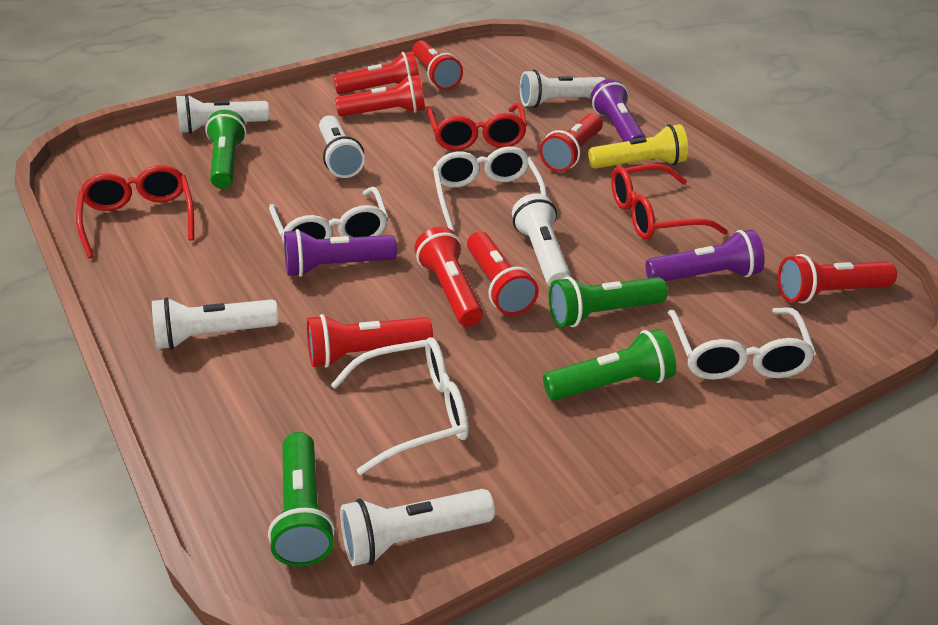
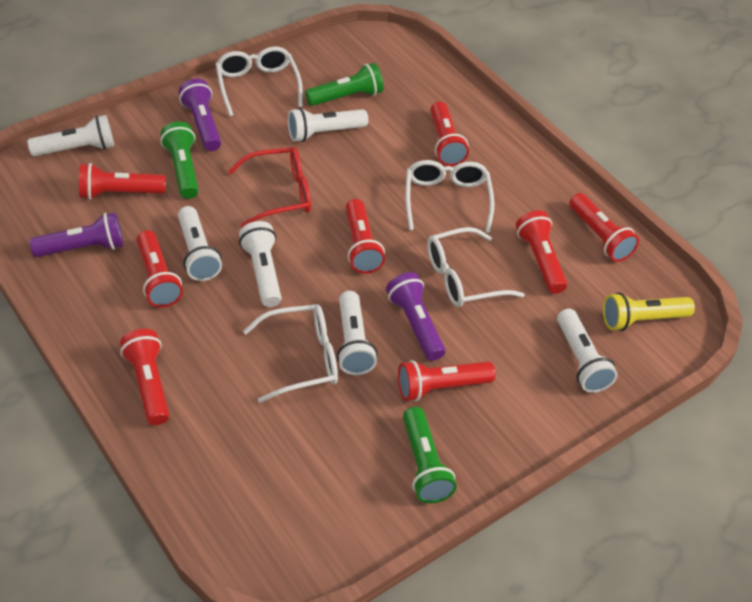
green flashlight: [205,110,247,189] [268,432,335,567] [543,329,676,400] [548,276,668,327] = 4 -> [160,121,199,199] [305,63,384,106] [403,407,457,503] = 3
red glasses: [76,165,194,258] [427,103,527,151] [611,164,728,240] = 3 -> [228,147,311,227] = 1

